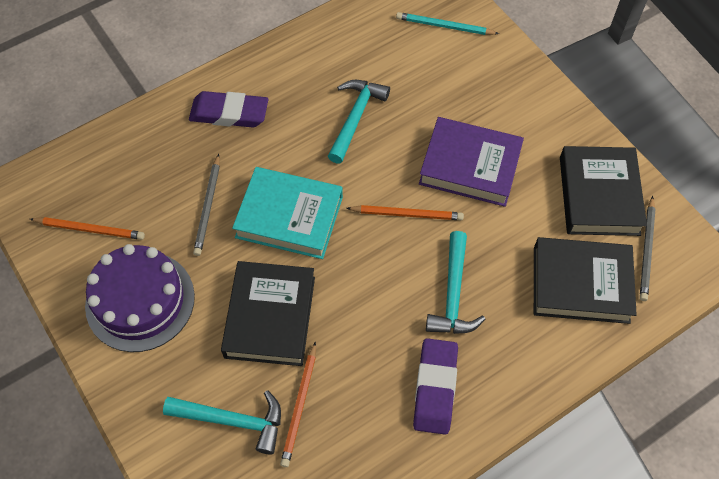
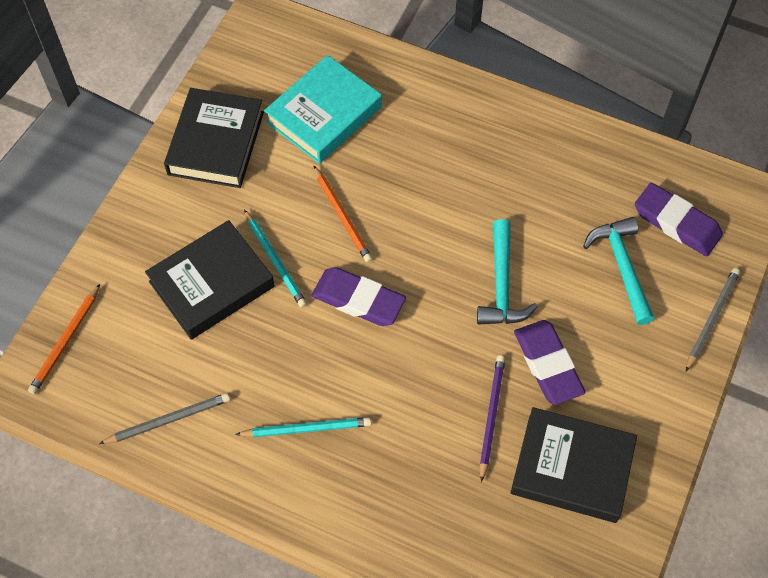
orange pencil: [30,217,145,240] [280,342,316,467] [346,205,464,220] = 3 -> [28,284,100,394] [314,166,373,263] = 2
purple book: [419,117,524,207] = 1 -> none = 0
purple cake: [85,244,195,352] = 1 -> none = 0
purple eraser: [189,91,268,127] [413,338,458,435] = 2 -> [312,267,406,326] [514,320,586,405] [635,183,723,256] = 3
purple pencil: none = 0 -> [480,355,505,482] = 1
turquoise hammer: [163,390,281,455] [328,80,390,164] [426,231,485,334] = 3 -> [477,219,537,325] [583,217,655,325] = 2
turquoise pencil: [396,12,499,35] = 1 -> [235,417,371,437] [244,210,307,308] = 2

